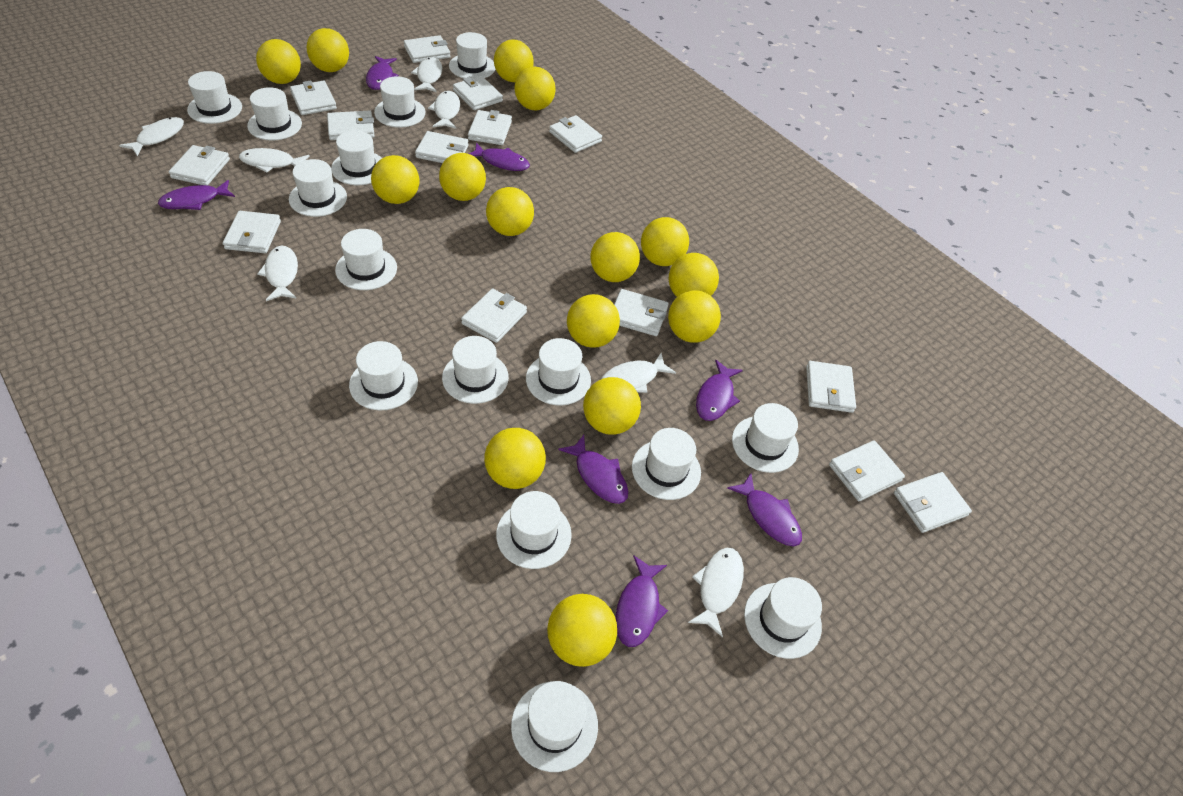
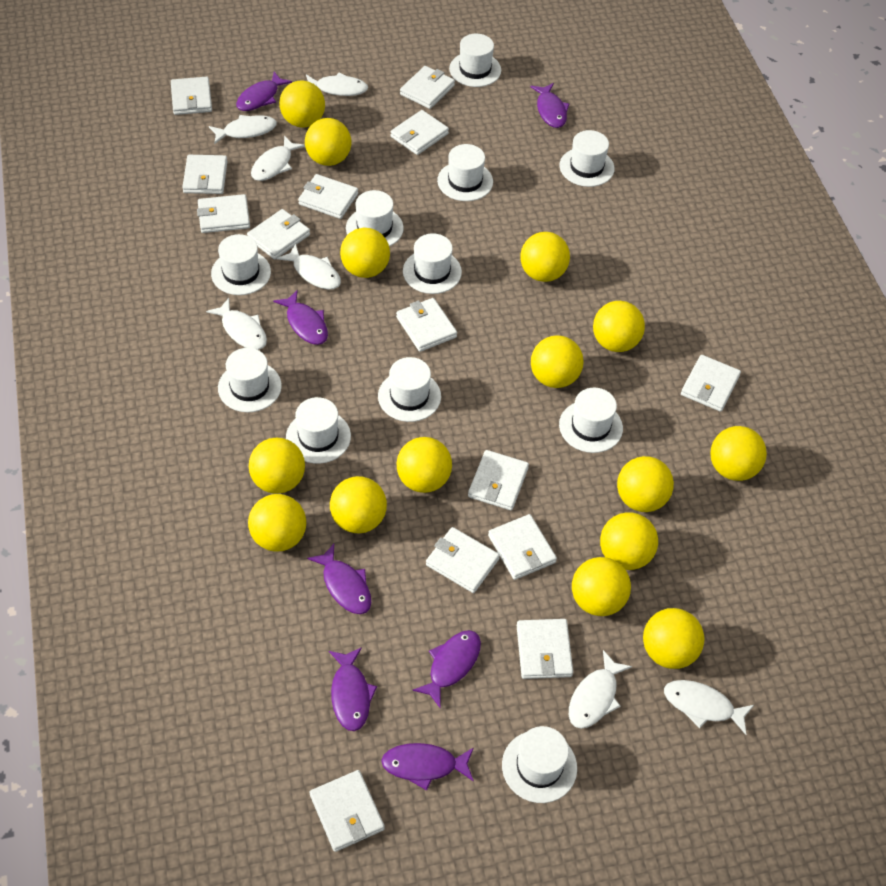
white hat: [187,71,242,124] [247,87,302,141] [289,159,347,217] [331,130,382,185] [335,229,397,290] [349,341,418,410] [374,76,425,128] [442,336,509,404] [449,32,495,78] [496,491,572,569] [511,681,598,772] [526,338,591,405] [632,428,701,500] [732,403,799,473] [744,577,822,659] = 15 -> [211,234,271,295] [218,348,282,412] [286,397,351,464] [346,190,404,246] [378,357,441,422] [403,233,462,294] [437,144,493,201] [449,34,501,87] [502,726,577,803] [559,130,615,187] [559,388,623,453] = 11

